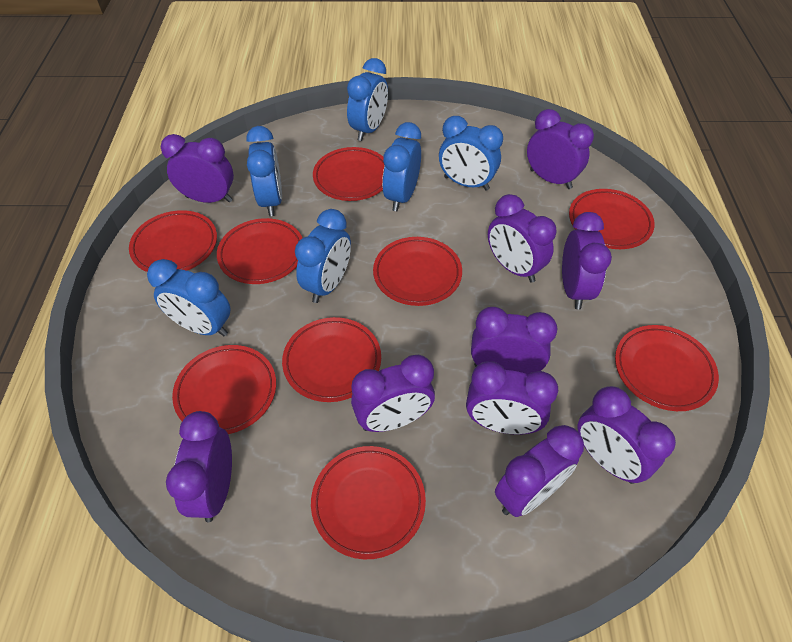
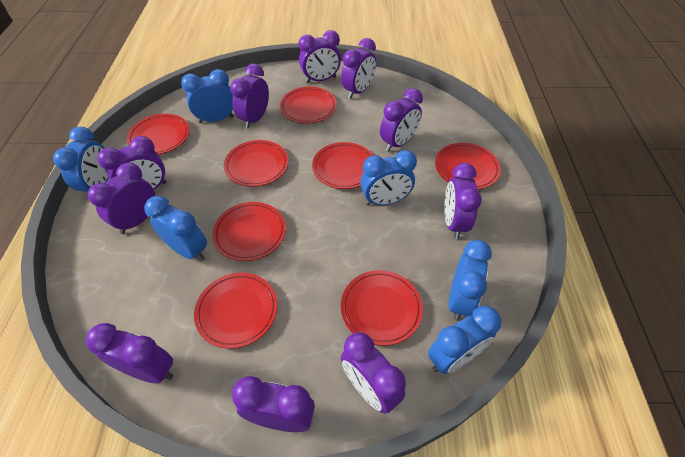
red plate: [129,210,217,272] [172,345,276,434] [217,218,302,284] [282,317,381,402] [311,446,426,559] [313,147,384,201] [373,237,462,306] [569,189,655,249] [615,325,719,411] = 9 -> [127,114,189,155] [194,273,277,349] [212,202,286,261] [224,140,288,187] [280,87,337,124] [312,142,373,189] [341,270,423,346] [435,143,501,190] = 8

